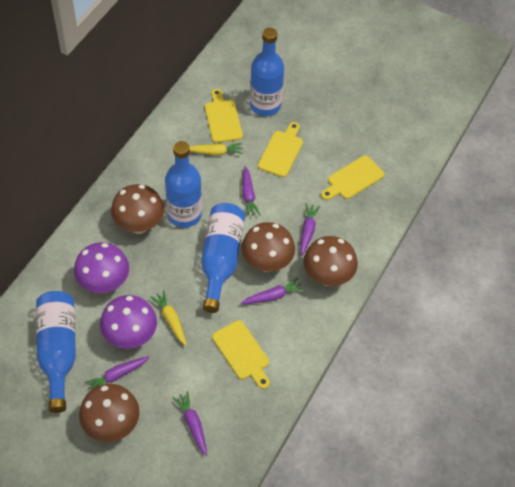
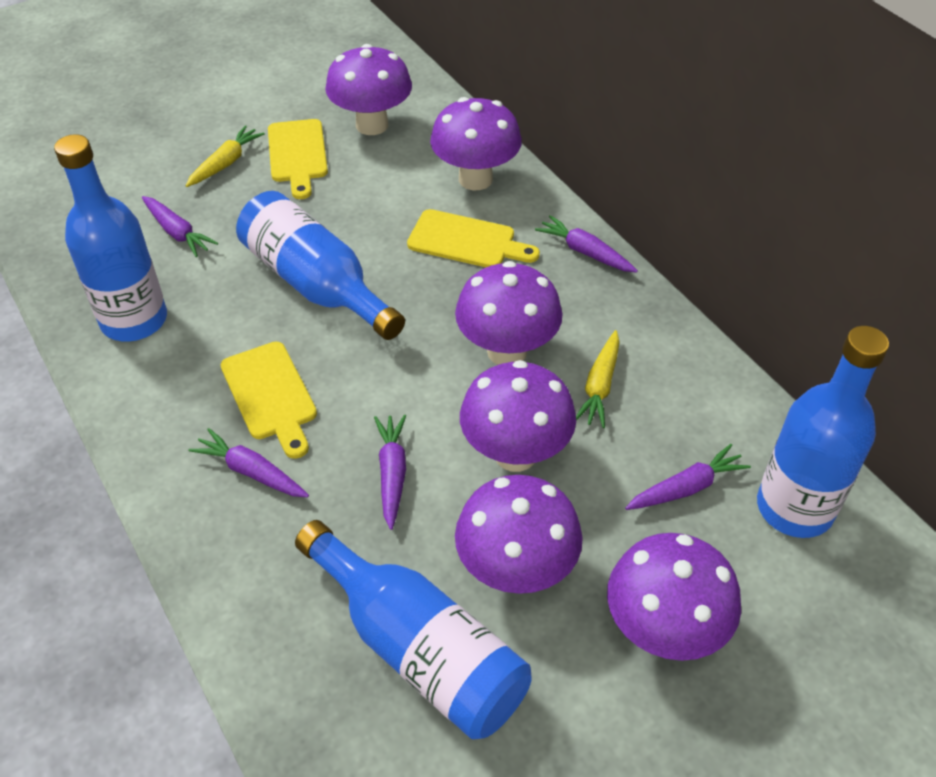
brown mushroom: [79,384,140,442] [111,184,164,234] [241,222,295,272] [303,236,358,286] = 4 -> none = 0
purple mushroom: [74,242,129,293] [100,295,157,349] = 2 -> [325,44,412,135] [430,97,522,190] [455,261,563,365] [455,475,583,594] [460,360,576,472] [607,533,741,661] = 6
yellow cutting board: [205,89,243,143] [212,320,270,389] [258,122,303,177] [321,155,384,200] = 4 -> [220,342,317,459] [268,119,328,199] [407,209,540,267] = 3

